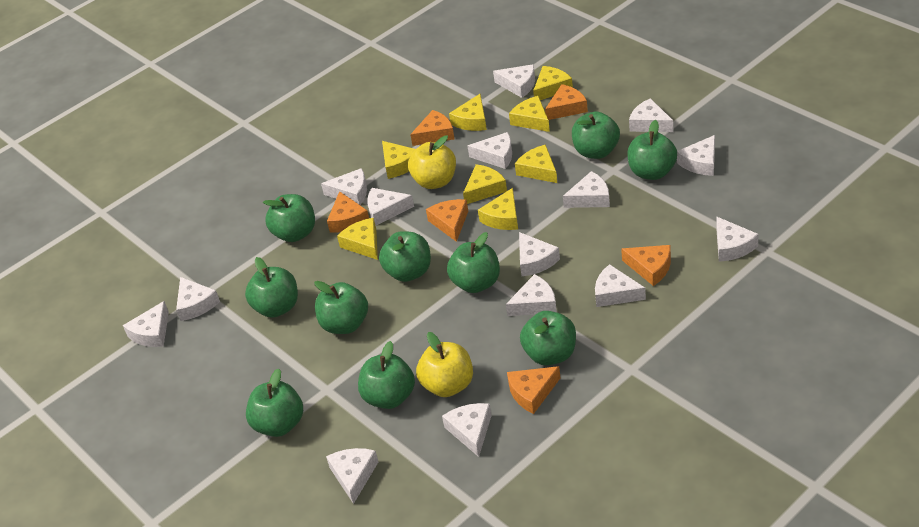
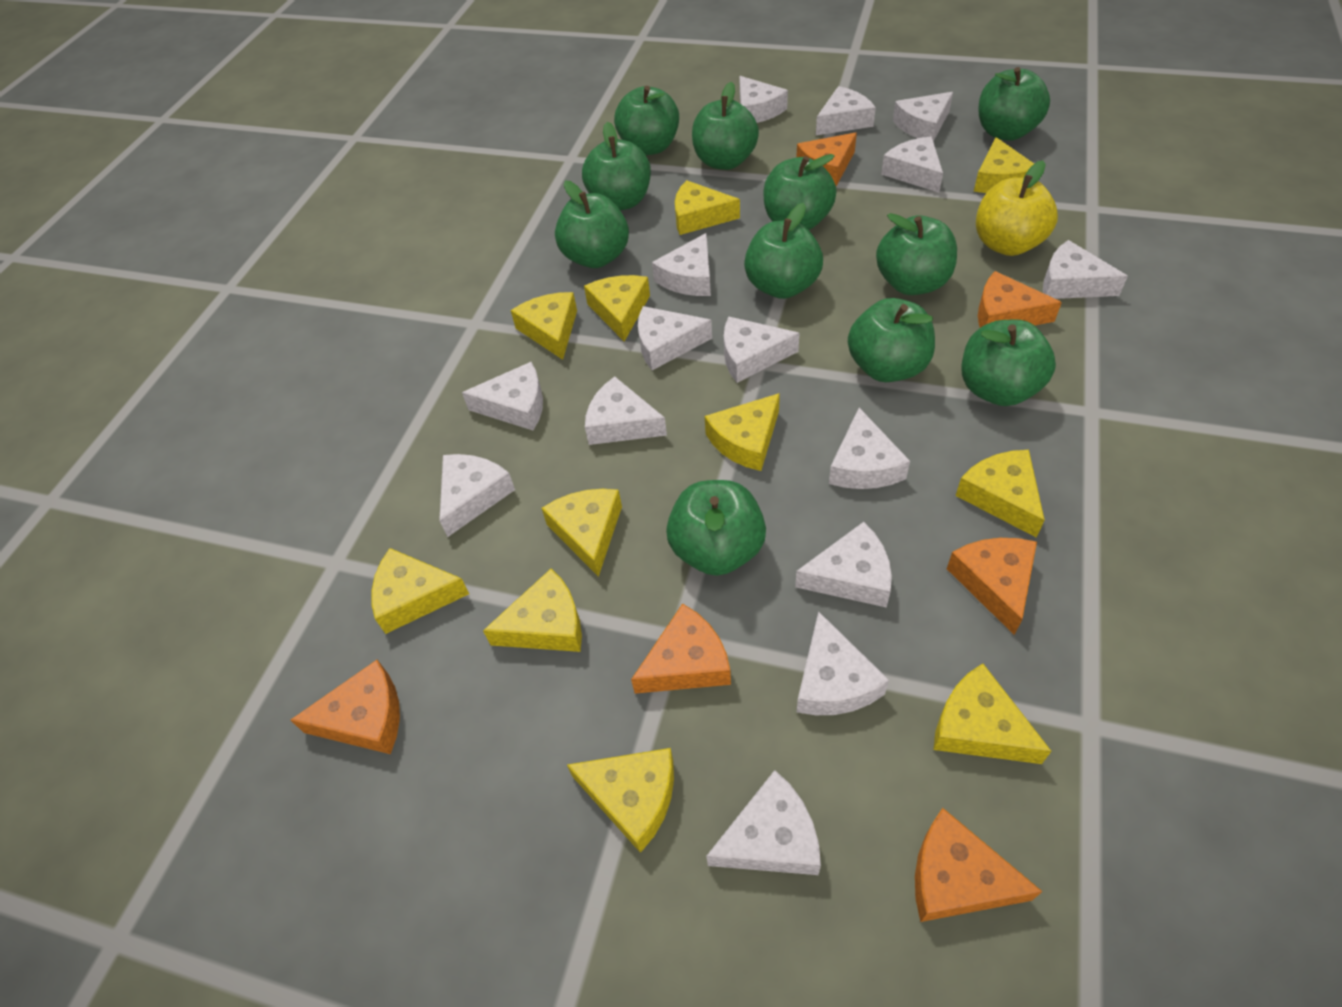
green apple: [245,257,298,318] [246,369,303,437] [263,194,315,242] [314,281,368,334] [358,341,415,409] [379,231,431,282] [447,232,500,293] [520,311,576,366] [572,111,620,159] [627,120,677,180] = 10 -> [555,181,629,268] [582,122,651,211] [614,86,679,155] [666,480,766,576] [692,82,759,170] [744,203,823,299] [763,154,837,230] [848,298,935,382] [876,213,957,295] [962,319,1056,406] [979,67,1050,141] = 11
yellow apple: [408,135,456,189] [416,332,473,397] = 2 -> [976,160,1058,256] = 1
yellow cheese: [337,218,378,260] [382,141,416,179] [449,94,487,131] [463,164,507,204] [478,188,518,230] [509,96,550,132] [515,145,557,183] [533,66,573,100] = 8 -> [371,548,469,634] [483,569,582,652] [511,292,577,360] [542,489,622,577] [567,748,674,853] [584,275,650,342] [675,180,740,235] [705,393,780,471] [934,664,1051,764] [955,450,1045,538] [974,137,1034,193] = 11

